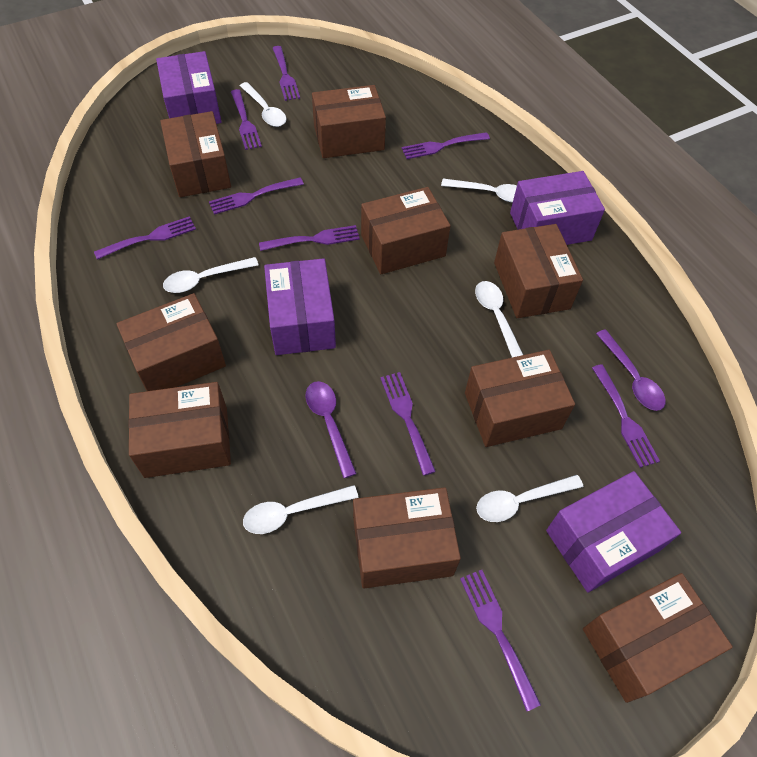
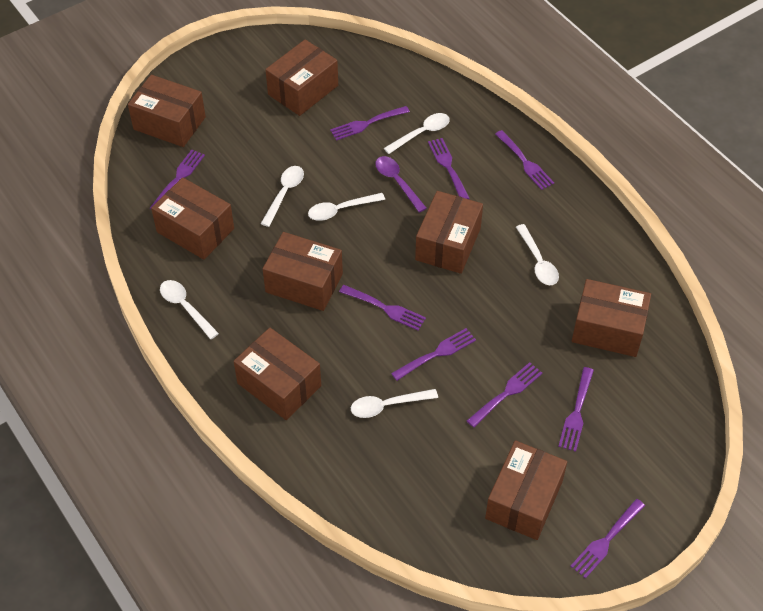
brown box: [116,293,226,391] [128,382,231,478] [160,111,231,197] [312,85,386,158] [353,487,461,588] [361,187,451,274] [465,350,575,447] [494,224,583,318] [583,573,733,703] = 9 -> [128,75,206,147] [151,177,234,260] [234,328,321,420] [263,232,343,311] [265,39,338,116] [415,191,483,274] [485,441,567,540] [572,279,651,357] = 8
purple box: [156,51,221,124] [264,258,336,355] [510,171,605,245] [546,471,681,592] = 4 -> none = 0
purple spoon: [305,381,357,478] [596,329,666,411] = 2 -> [375,156,427,213] = 1

